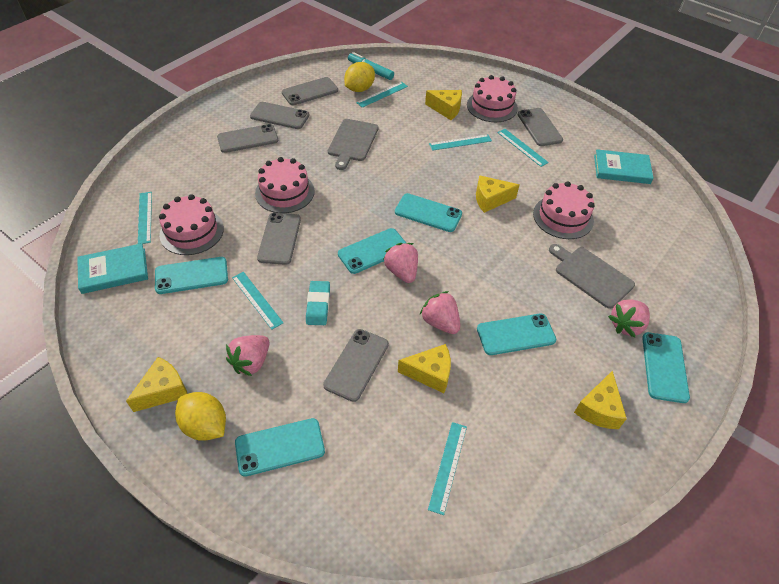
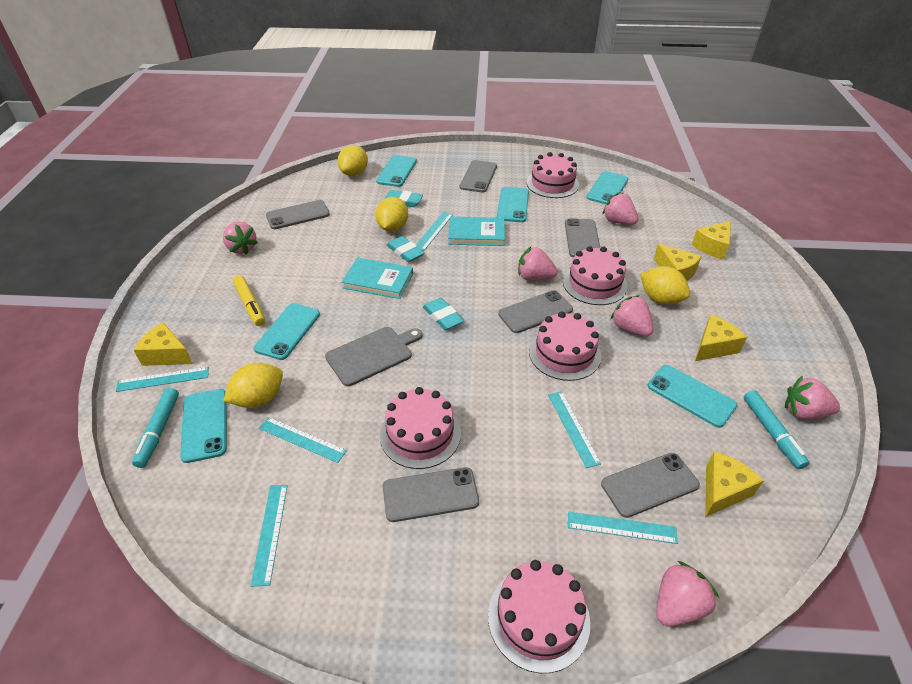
grey cutting board: [328,119,379,170] [549,244,635,309] = 2 -> [325,327,423,387] = 1
pink cake: [159,194,224,255] [255,157,314,213] [467,75,518,122] [533,181,595,239] = 4 -> [380,387,461,469] [488,560,590,673] [527,152,579,198] [529,311,601,381] [563,246,628,305] = 5
pink strawberry: [226,335,270,376] [383,243,418,283] [420,291,460,334] [608,299,650,337] = 4 -> [223,222,258,255] [518,247,558,280] [602,193,638,225] [610,295,654,336] [656,561,719,626] [785,376,840,419] = 6
turquoise eraser: [306,281,330,325] = 1 -> [384,190,423,207] [386,236,424,262] [423,298,464,330] = 3
turquoise marker: [348,52,394,80] = 1 -> [132,388,179,468] [744,390,809,469] = 2
yellow lemon: [175,392,226,441] [344,62,375,92] = 2 -> [223,363,283,408] [338,145,368,176] [375,197,408,232] [640,266,690,304] = 4
yellow marker: none = 0 -> [233,275,265,326] = 1

